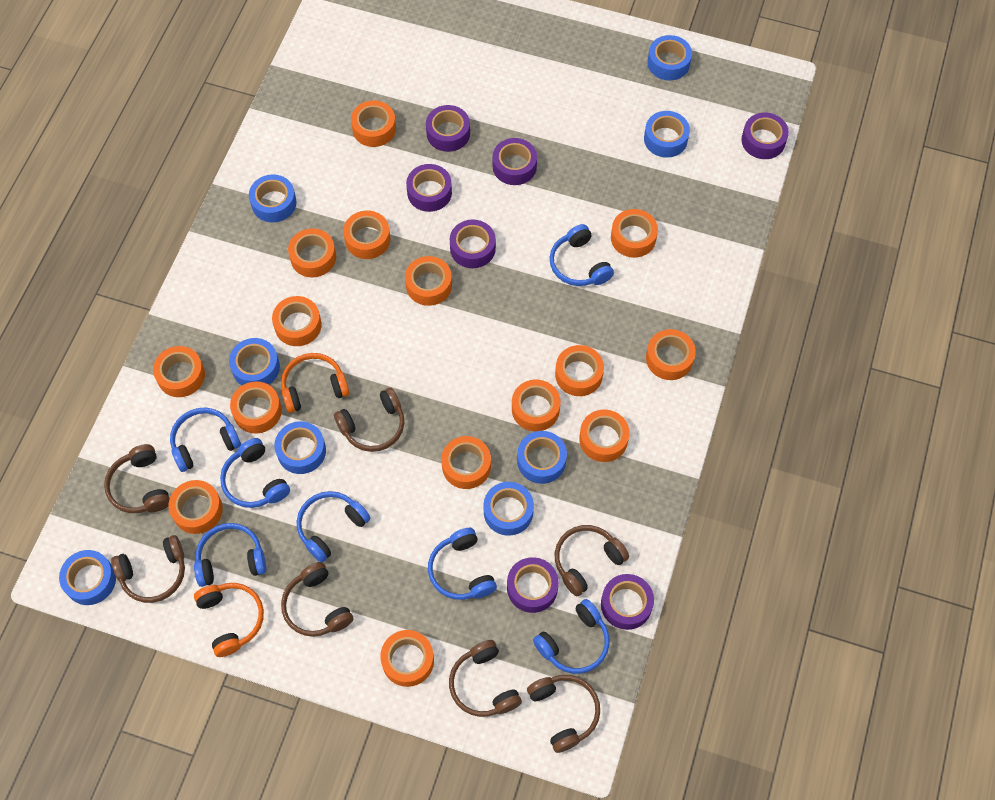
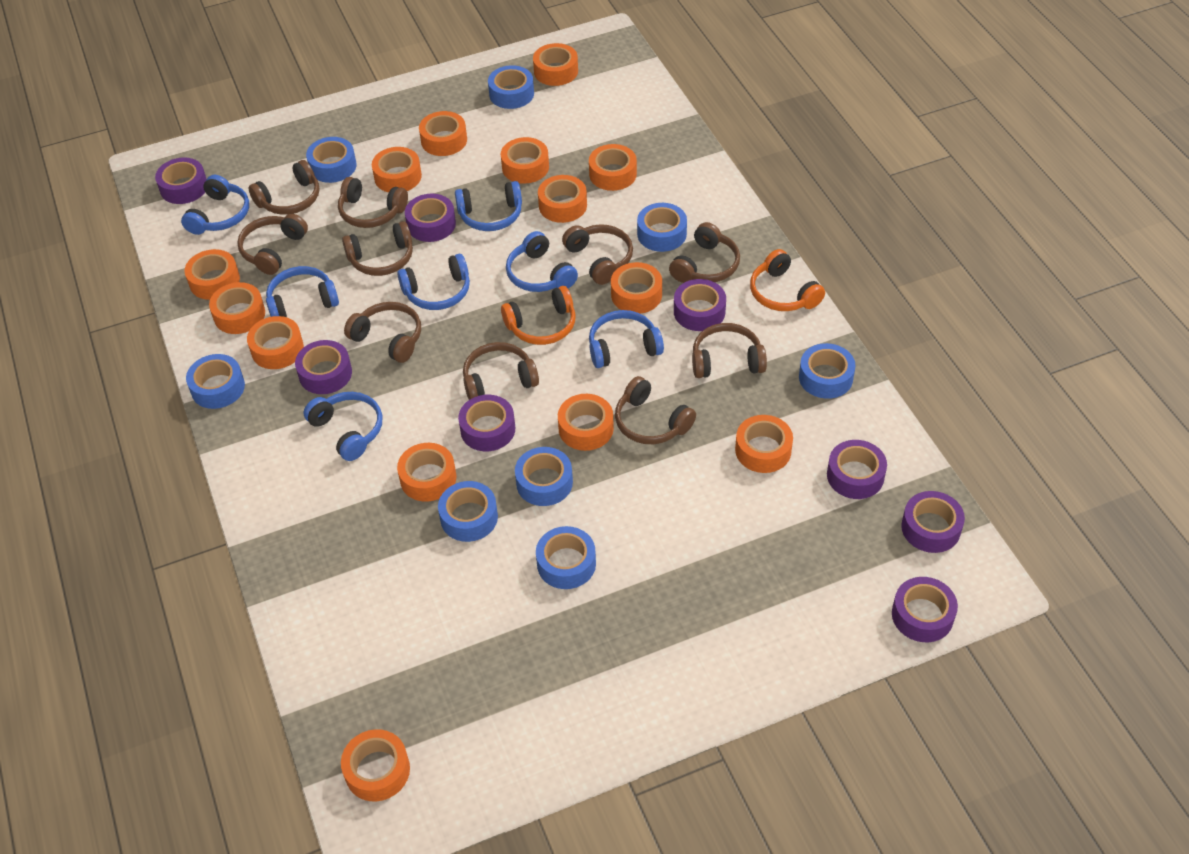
brown headphones: [104,444,170,513] [111,535,185,603] [281,562,353,637] [334,388,404,452] [449,640,522,717] [527,675,600,753] [555,525,629,596] = 7 -> [237,214,308,275] [248,160,319,215] [338,177,408,228] [342,221,413,276] [344,302,421,363] [463,342,539,400] [562,224,633,285] [615,376,696,444] [669,222,740,283] [692,323,767,378] = 10
orange tape: [153,346,205,397] [169,480,223,534] [230,381,282,434] [272,296,322,346] [288,228,336,278] [343,210,391,259] [351,100,396,147] [380,630,434,687] [405,256,452,306] [441,436,491,489] [512,380,560,431] [555,345,604,396] [579,410,630,462] [611,209,658,258] [646,329,696,380] = 15 -> [184,249,240,300] [209,282,265,334] [247,316,304,369] [341,729,410,801] [372,147,422,192] [397,443,456,502] [419,111,467,156] [501,137,549,184] [533,43,578,86] [538,175,587,223] [558,394,614,451] [589,144,637,191] [611,262,662,314] [735,415,793,473] = 14
purple tape: [406,164,452,212] [426,105,470,152] [450,219,496,268] [493,138,537,185] [507,557,559,613] [601,574,654,630] [741,113,789,159] = 7 -> [155,157,207,204] [295,340,352,394] [405,194,456,242] [458,395,515,451] [674,279,726,331] [827,440,887,499] [892,577,958,642] [901,491,965,553] = 8

